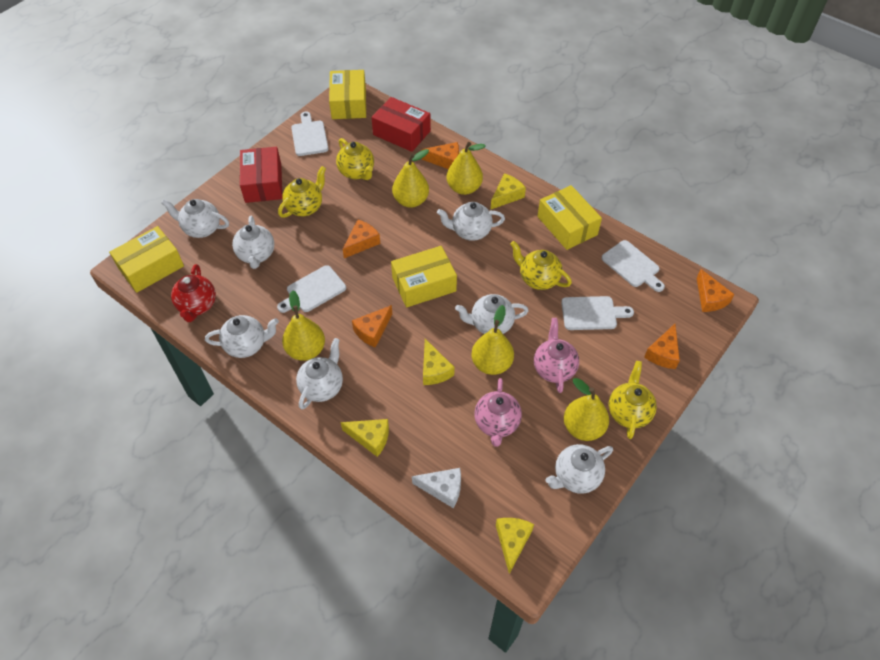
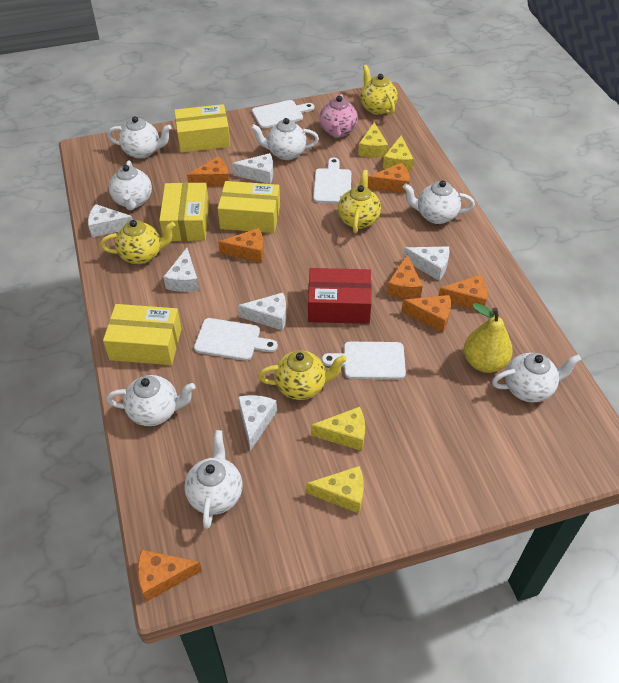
orange cheese: [343,220,380,258] [352,305,392,348] [422,142,459,169] [644,324,680,369] [697,269,735,312] = 5 -> [138,550,202,602] [187,157,229,186] [218,228,264,263] [368,163,410,193] [387,254,423,299] [401,295,451,332] [438,275,487,309] = 7
pink teapot: [474,378,522,447] [534,318,579,393] = 2 -> [319,94,358,138] = 1
red box: [240,147,282,203] [371,97,431,152] = 2 -> [308,268,372,324] = 1
red teapot: [171,264,216,322] = 1 -> none = 0
white cheese: [412,468,461,508] = 1 -> [88,204,133,237] [163,248,199,292] [232,153,273,184] [238,293,286,331] [238,395,277,451] [403,246,450,281] = 6
yellow pear: [282,290,325,361] [392,149,429,208] [447,142,486,195] [471,305,514,375] [564,378,609,441] = 5 -> [464,303,513,373] = 1

